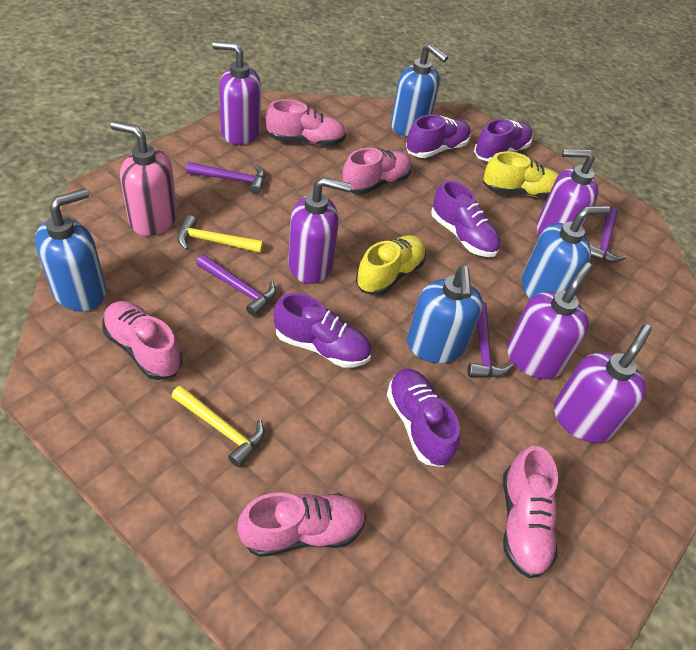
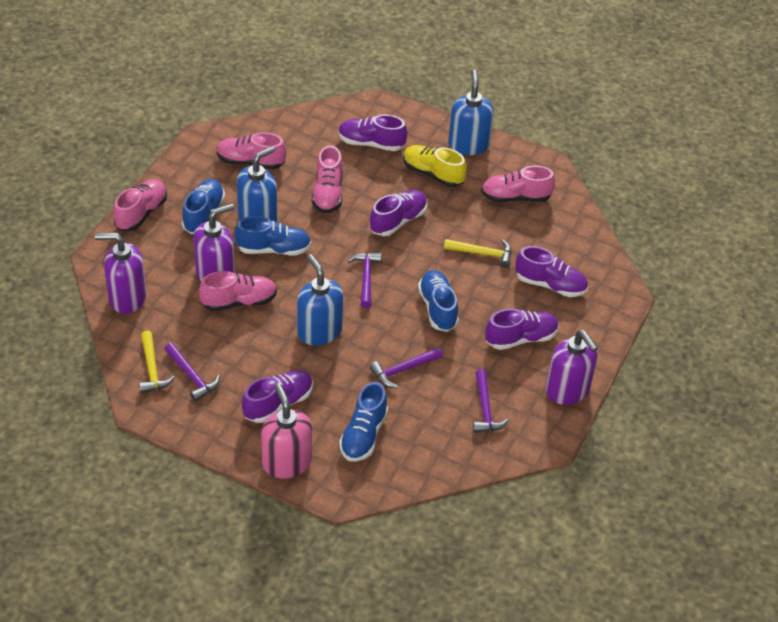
blue shoe: none = 0 -> [182,179,225,234] [235,216,311,256] [339,382,388,461] [418,270,459,332] = 4
blue soap dispenser: [35,188,106,311] [391,43,448,136] [407,266,483,363] [522,206,610,299] = 4 -> [237,146,278,222] [297,254,343,345] [448,69,494,155] = 3
purple soap dispenser: [212,41,261,145] [288,177,351,284] [507,262,592,379] [537,149,598,237] [554,324,652,443] = 5 -> [95,233,146,314] [193,203,235,281] [546,330,598,405] = 3
yellow shoe: [356,235,426,296] [483,152,559,198] = 2 -> [403,145,467,187] = 1

